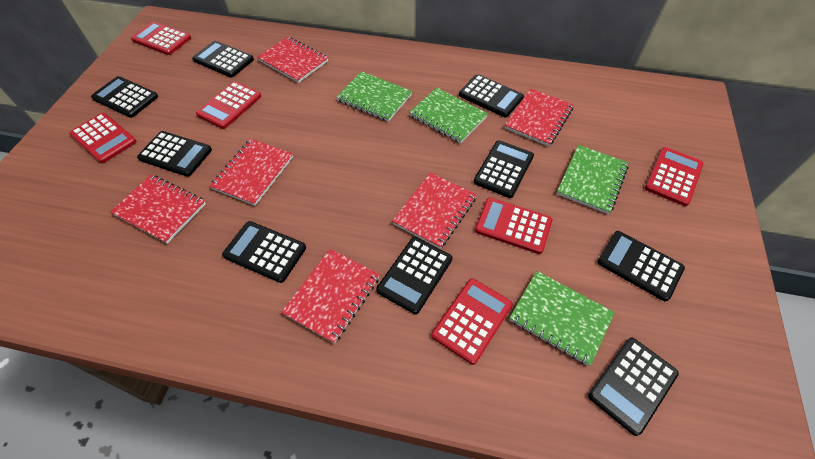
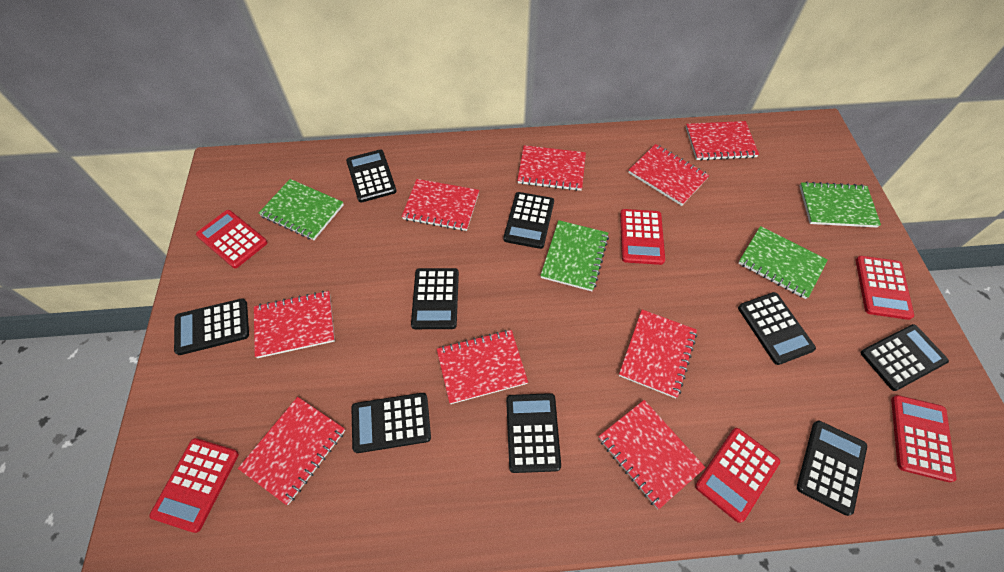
red notebook: [110,174,206,244] [210,139,293,206] [257,37,328,83] [281,249,380,344] [392,172,477,249] [505,88,574,146] = 6 -> [238,397,345,505] [254,291,335,358] [401,179,479,231] [437,330,528,404] [517,145,586,191] [598,400,706,509] [619,310,697,398] [628,144,709,206] [686,121,759,161] = 9

